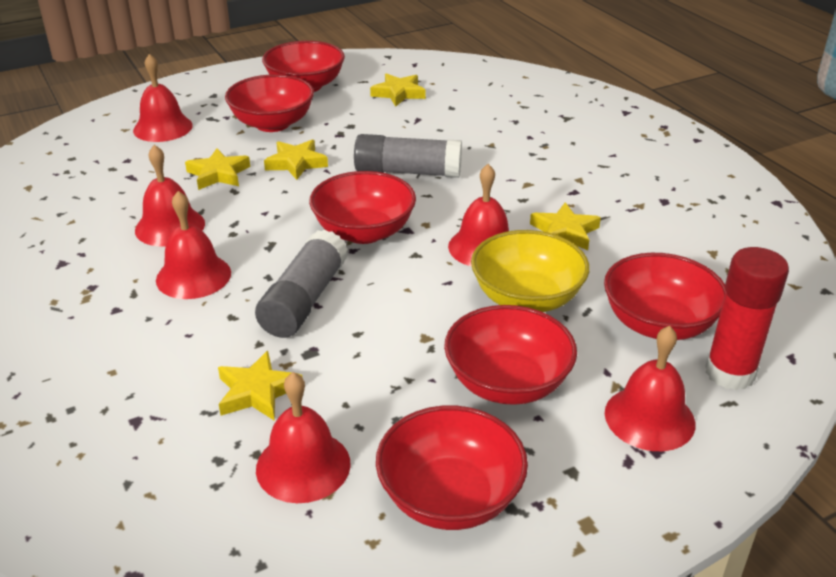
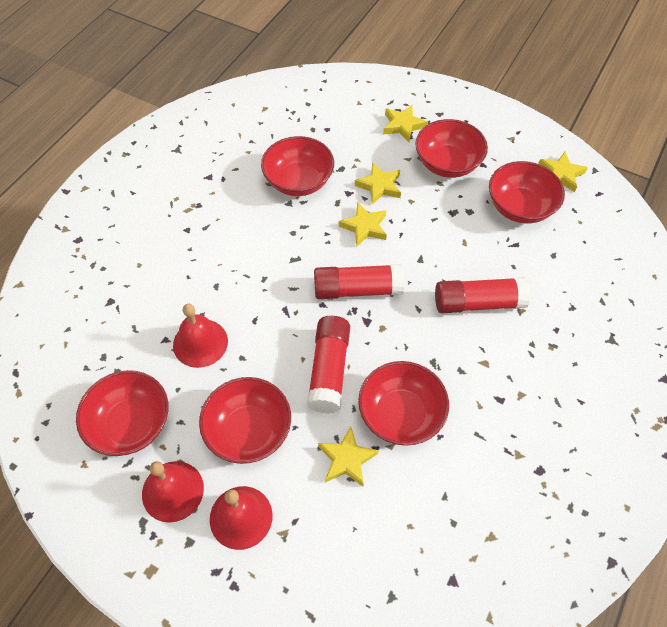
grey glue stick: [255,229,348,338] [354,134,462,178] = 2 -> none = 0
red bell: [133,54,193,142] [135,145,205,246] [156,191,231,299] [256,372,351,503] [448,164,509,267] [605,326,695,451] = 6 -> [142,461,204,523] [173,304,228,368] [210,486,273,550] = 3
red glue stick: [705,247,789,390] = 1 -> [307,316,350,414] [314,264,404,299] [435,277,530,314] = 3
yellow bowl: [471,230,589,312] = 1 -> none = 0

